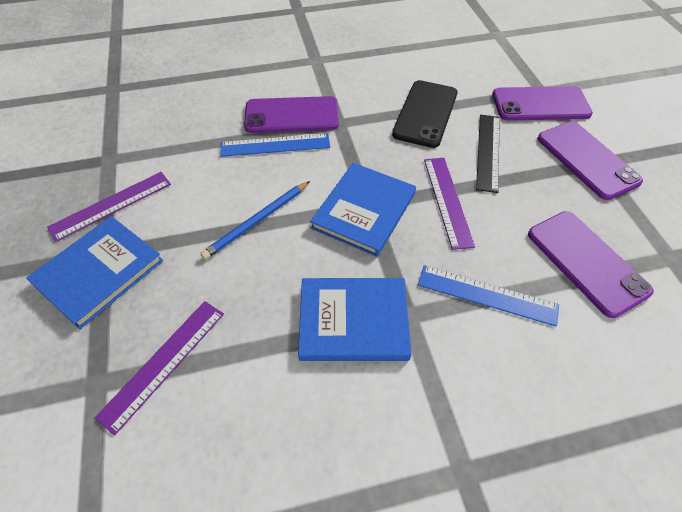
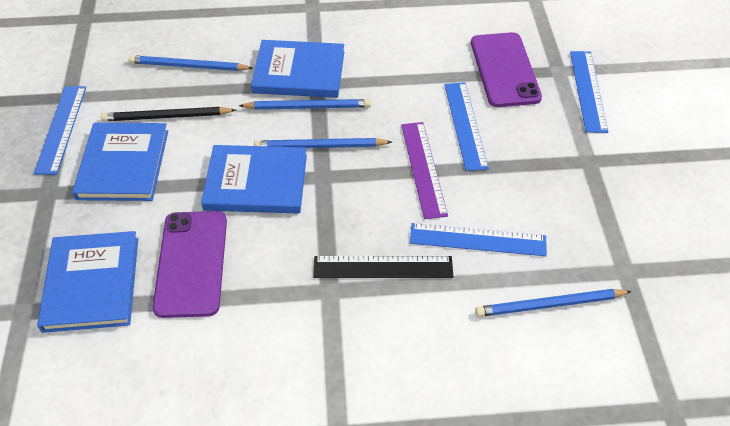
black pencil: none = 0 -> [101,107,236,121] = 1
black phone: [392,80,457,148] = 1 -> none = 0
blue book: [26,216,163,329] [298,278,412,361] [310,163,416,257] = 3 -> [37,231,138,333] [72,123,168,201] [201,145,307,214] [251,40,344,98] = 4
blue pencil: [200,181,310,260] = 1 -> [129,55,253,71] [239,99,371,110] [254,138,392,148] [475,289,632,317] = 4
blue ruler: [220,134,330,157] [418,265,559,327] = 2 -> [34,86,86,175] [410,223,547,256] [444,82,489,171] [570,51,608,133] = 4
purple phone: [244,96,339,133] [492,86,593,121] [528,211,654,318] [538,121,643,200] = 4 -> [152,211,227,318] [471,32,542,107] = 2
purple ruler: [47,172,171,242] [94,301,224,435] [424,158,475,250] = 3 -> [401,122,448,219] = 1

